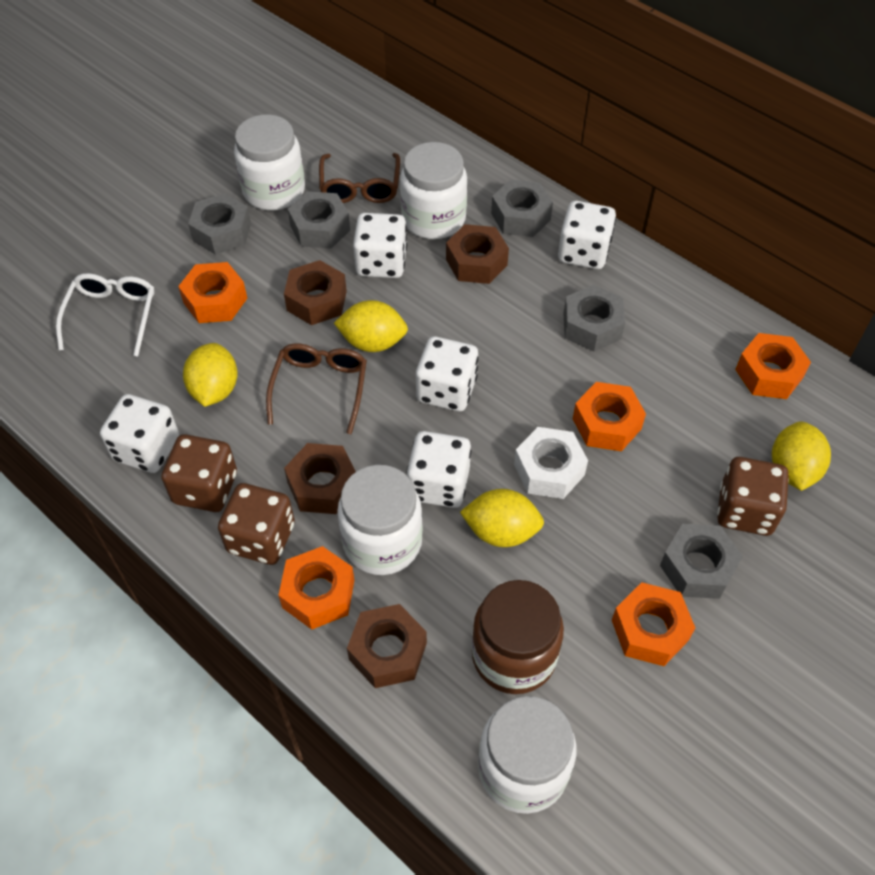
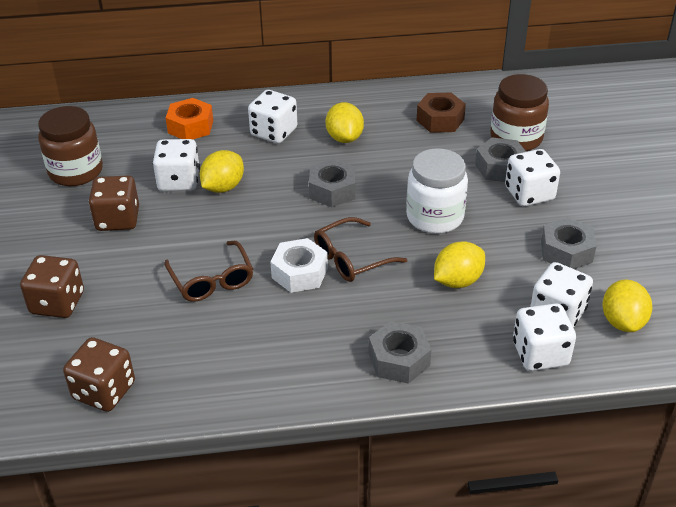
brown jar: [472,580,564,694] = 1 -> [38,106,103,186] [490,74,549,151] = 2
brown nut: [284,260,347,325] [284,443,356,514] [347,604,427,688] [446,224,509,284] = 4 -> [417,93,466,133] = 1
grey nut: [188,193,251,255] [288,191,350,249] [491,179,553,237] [563,285,625,352] [660,524,743,599] = 5 -> [309,159,356,207] [369,321,431,384] [475,137,526,182] [541,217,596,269] = 4
orange nut: [178,262,247,323] [278,546,354,629] [573,382,646,451] [612,582,695,666] [735,333,811,399] = 5 -> [166,98,213,139] = 1
white glasses: [56,273,154,356] = 1 -> none = 0
white jar: [234,114,305,210] [337,465,423,575] [400,142,467,239] [478,696,576,814] = 4 -> [406,148,468,234] = 1

